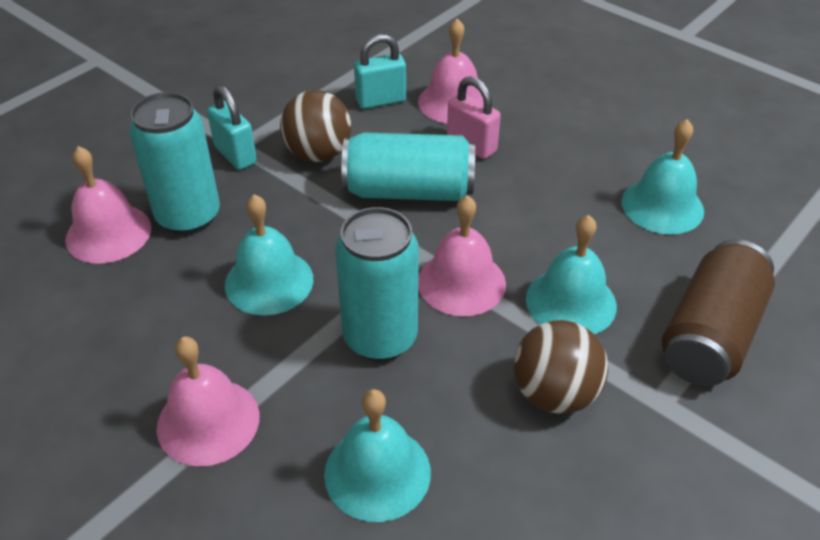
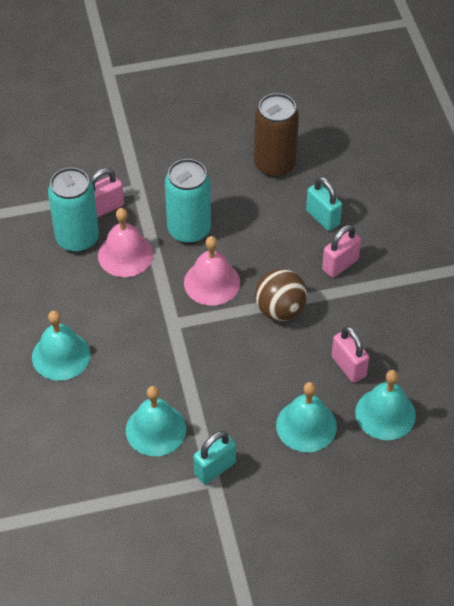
brown ball: [280,90,351,162] [514,320,608,414] = 2 -> [255,269,307,321] = 1
pink bell: [65,146,152,264] [157,337,260,467] [418,18,484,124] [418,195,506,316] = 4 -> [98,208,154,277] [184,236,240,306] = 2
pink padlock: [447,76,501,159] = 1 -> [90,168,124,218] [322,225,361,278] [332,326,369,383] = 3
turquoise can: [129,92,220,235] [335,207,419,361] [341,132,475,201] = 3 -> [48,167,99,253] [165,159,211,244] = 2

